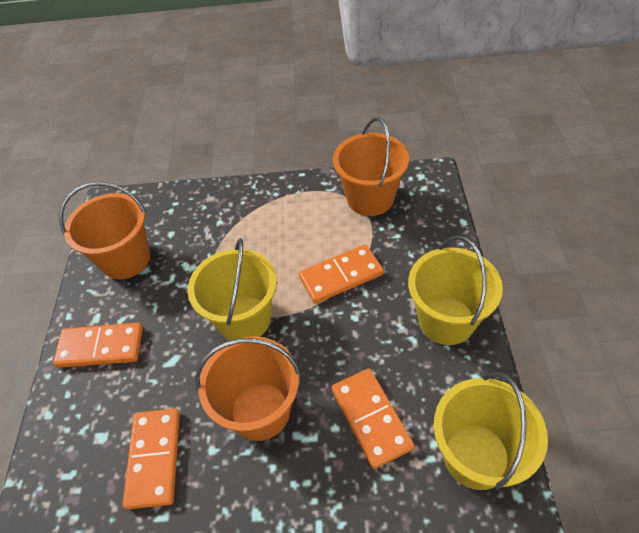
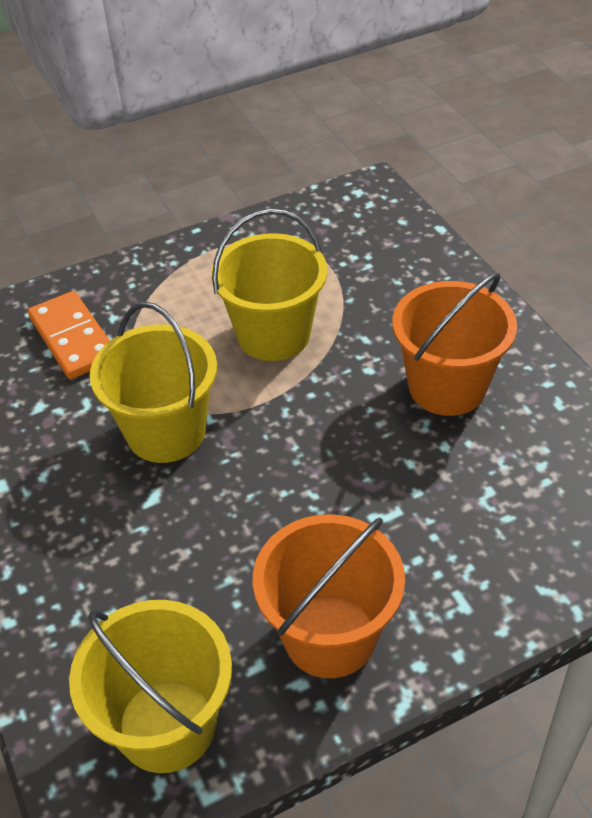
orange bucket: [59,182,150,280] [195,336,301,441] [333,117,409,216] = 3 -> [253,514,405,678] [392,272,517,416] = 2
orange domino: [53,322,143,368] [123,408,180,509] [299,244,383,304] [332,369,414,469] = 4 -> [28,291,110,379] = 1

